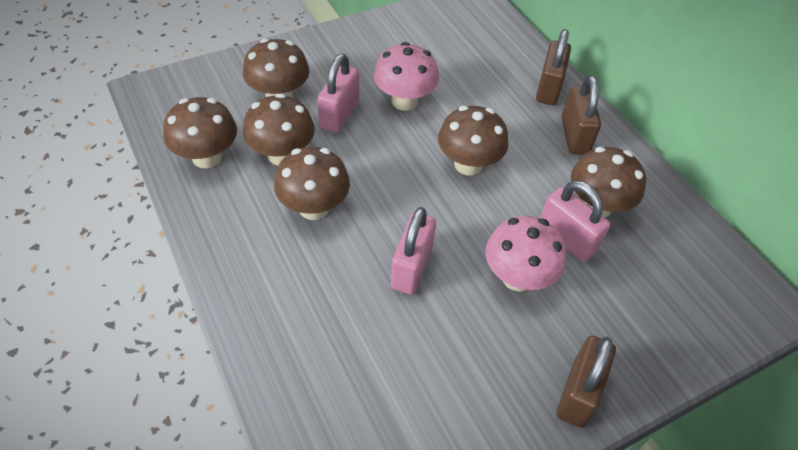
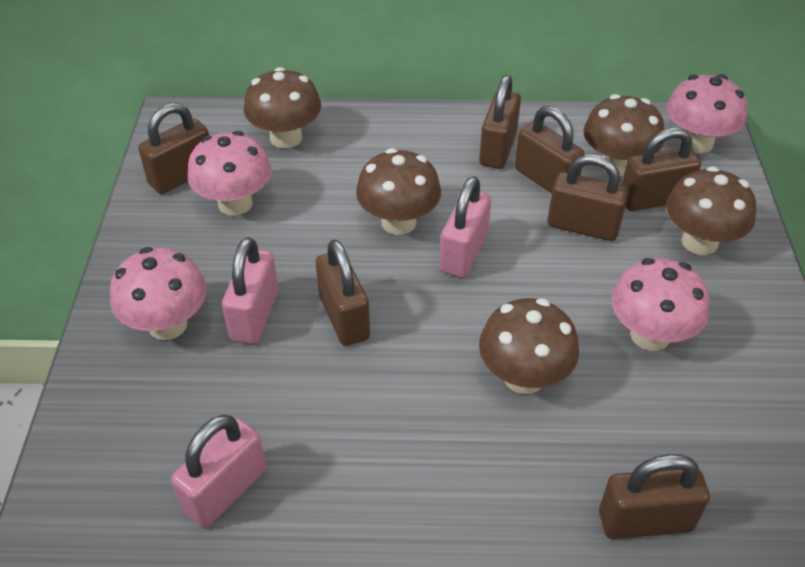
brown mushroom: [163,97,237,168] [243,38,309,98] [243,93,315,165] [274,147,350,220] [438,106,508,176] [571,147,646,218] = 6 -> [244,67,321,148] [356,148,441,235] [479,298,579,394] [584,94,665,176] [666,166,756,255] = 5
brown padlock: [536,29,571,105] [556,335,616,428] [561,76,601,154] = 3 -> [138,103,209,194] [316,239,370,346] [479,75,521,169] [515,106,584,193] [548,154,628,241] [599,454,710,539] [622,128,701,211] = 7
pink mushroom: [374,42,439,111] [485,216,566,292] = 2 -> [110,247,206,340] [187,131,272,216] [611,258,710,351] [667,74,747,153] = 4

